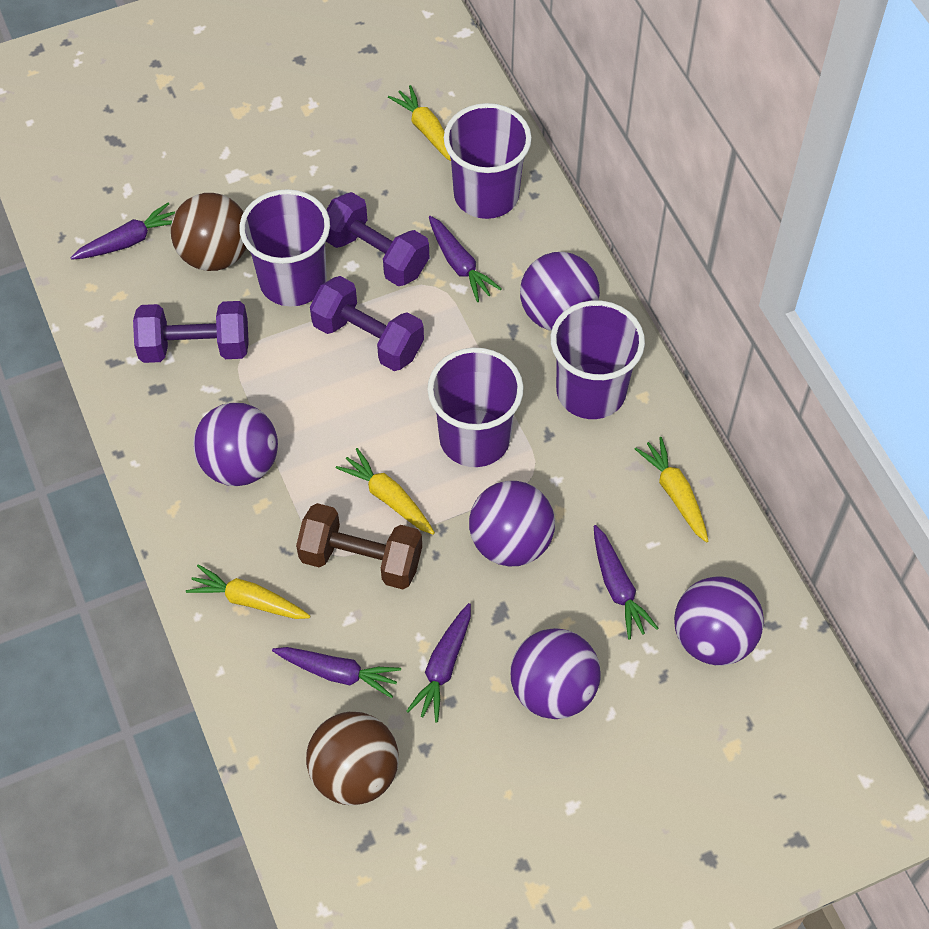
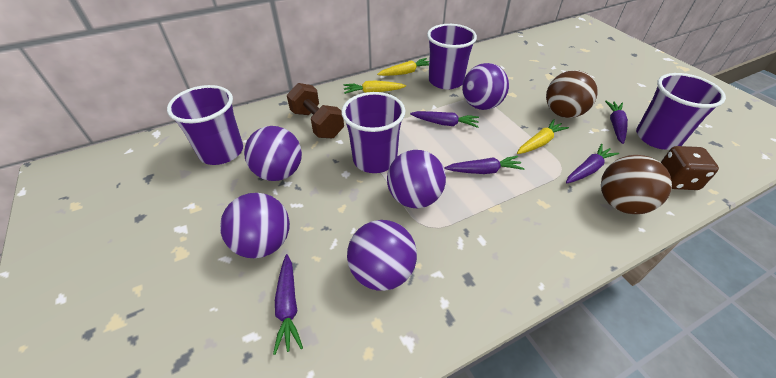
brown dice: none = 0 -> [661,146,719,190] = 1
purple dumbbell: [133,301,249,363] [310,276,424,371] [326,192,429,286] = 3 -> none = 0
yellow carrot: [186,564,311,619] [336,448,435,535] [388,85,451,161] [635,437,708,542] = 4 -> [344,81,406,94] [377,58,429,76] [517,119,569,154] = 3

